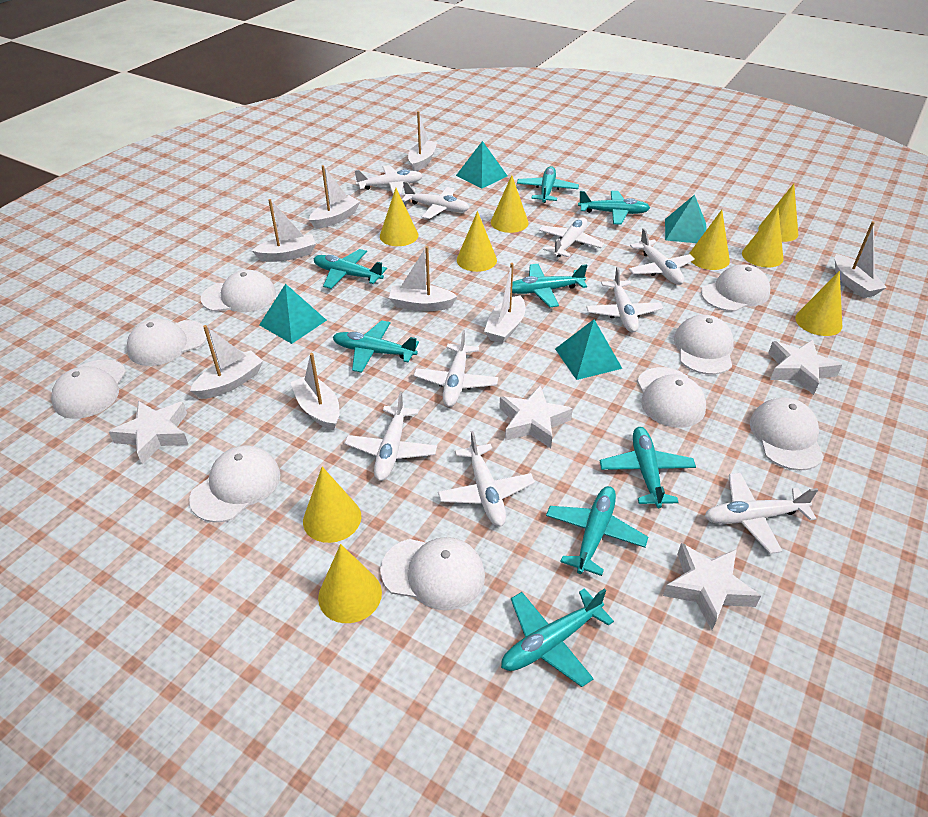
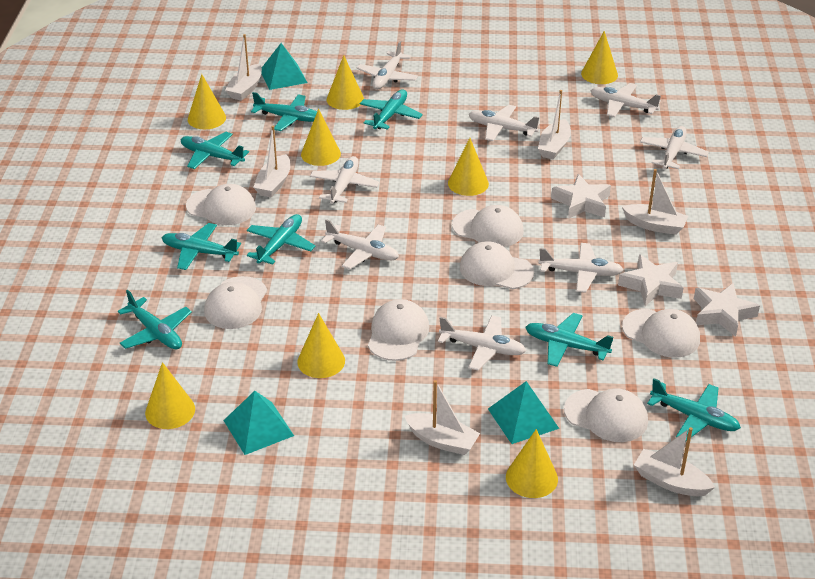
turquoise pyramid: [259,284,327,344] [456,141,507,189] [555,319,623,380] [665,195,707,243] = 4 -> [223,391,294,455] [261,43,308,90] [488,381,559,444] = 3
white boat: [190,325,263,399] [252,199,316,262] [290,353,340,431] [309,165,360,229] [389,246,458,311] [408,111,437,171] [484,263,525,344] [835,221,887,298] = 8 -> [225,34,262,101] [253,126,290,197] [405,380,480,455] [538,90,571,159] [622,169,688,235] [634,427,715,496] = 6
white cap: [51,359,126,419] [126,319,207,366] [189,445,280,523] [201,270,276,312] [380,537,485,610] [637,367,706,428] [674,315,734,375] [701,264,771,312] [750,397,824,471] = 9 -> [186,184,256,225] [204,276,267,329] [368,299,429,361] [452,205,524,247] [460,241,534,289] [564,389,648,442] [622,309,700,358] = 7
white plane: [344,392,437,481] [354,165,423,195] [402,181,469,219] [414,330,498,407] [438,431,535,527] [539,218,604,257] [586,267,663,333] [629,228,695,285] [704,473,818,554] = 9 -> [310,156,379,204] [321,219,399,269] [357,41,418,90] [438,315,526,370] [469,105,540,141] [538,243,623,293] [590,83,661,117] [640,126,709,169] = 8
white star: [109,401,188,464] [499,386,573,448] [663,543,761,630] [768,340,842,395] = 4 -> [551,174,611,219] [618,254,683,306] [694,283,760,337] = 3
yellow cone: [303,467,361,543] [318,544,382,623] [380,188,418,246] [457,211,497,272] [491,175,529,233] [689,210,730,270] [742,208,784,267] [758,184,798,242] [795,271,842,336] = 9 -> [145,362,195,429] [188,74,226,129] [297,313,345,378] [301,109,341,166] [327,55,364,110] [448,138,489,196] [506,429,558,498] [581,31,618,84] = 8

